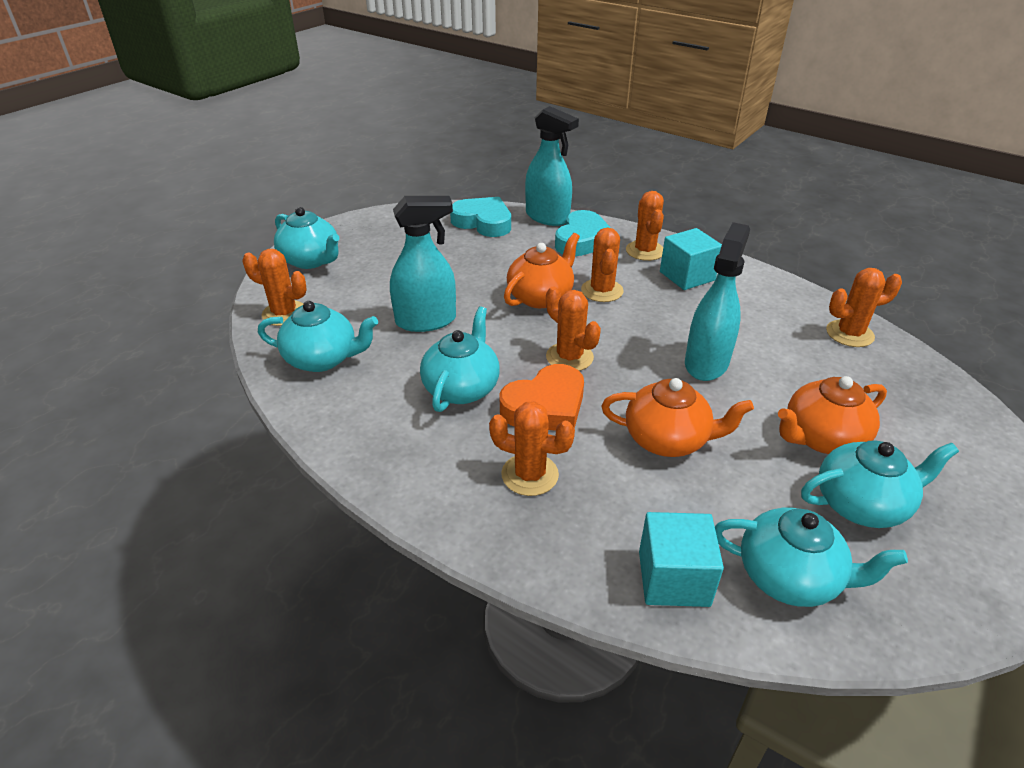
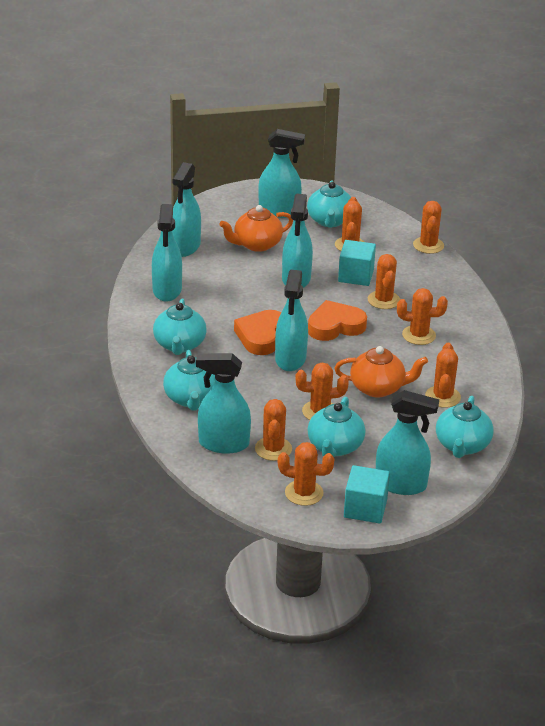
orange cactus: [243,249,307,326] [489,402,575,496] [546,287,601,371] [581,227,623,302] [626,191,664,261] [826,268,902,347] = 6 -> [255,399,292,461] [278,442,334,506] [295,363,349,420] [335,197,364,251] [368,254,400,309] [397,288,448,345] [413,201,444,254] [425,343,461,408] = 8
orange heart: [499,364,584,431] = 1 -> [234,310,281,355] [308,300,367,341] = 2
orange teapot: [504,233,580,308] [601,378,754,457] [778,376,887,454] = 3 -> [219,205,293,252] [334,346,428,397] = 2
turquoise heart: [450,197,511,237] [555,210,611,256] = 2 -> none = 0
turquoise spray bottle: [390,196,456,332] [525,106,579,226] [685,222,750,381] = 3 -> [152,204,182,302] [172,162,201,257] [196,353,251,454] [258,129,305,218] [275,270,308,371] [282,194,313,288] [376,390,439,495] = 7

